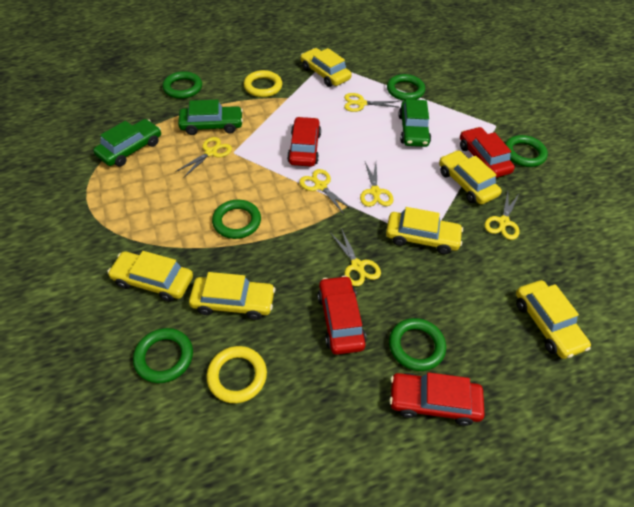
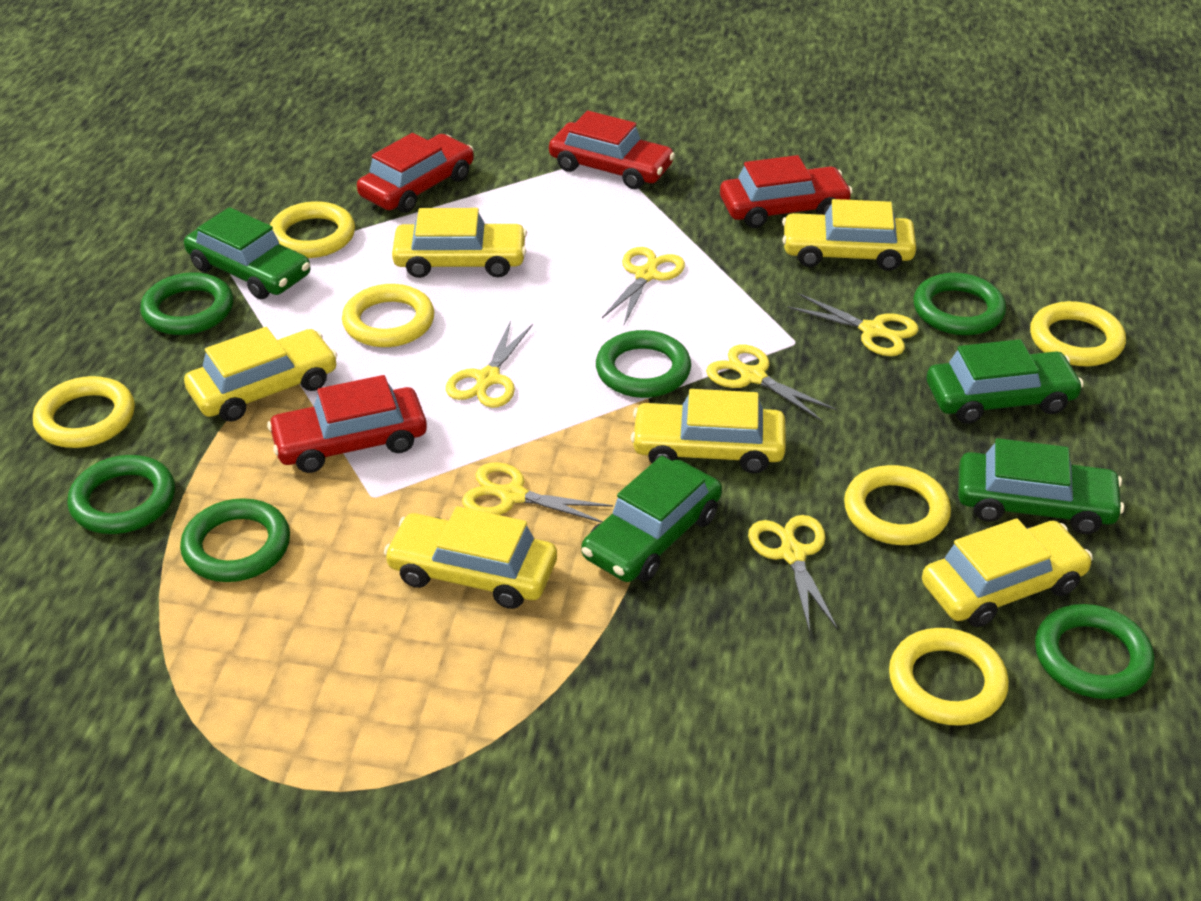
green car: [93,119,161,167] [178,100,243,135] [398,99,431,147] = 3 -> [184,207,311,299] [581,456,722,582] [927,339,1084,424] [958,438,1124,534] = 4
yellow ring: [207,346,267,403] [244,70,282,97] = 2 -> [33,376,135,448] [270,201,355,258] [342,284,434,347] [844,465,951,545] [889,628,1009,726] [1030,301,1126,366] = 6

